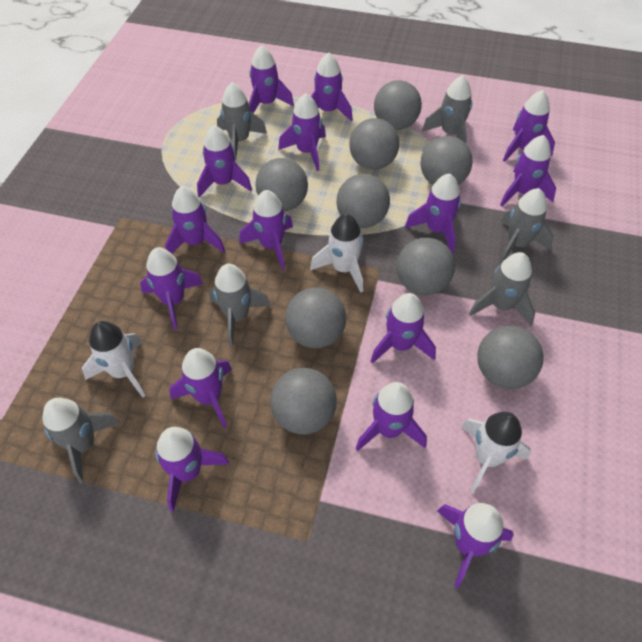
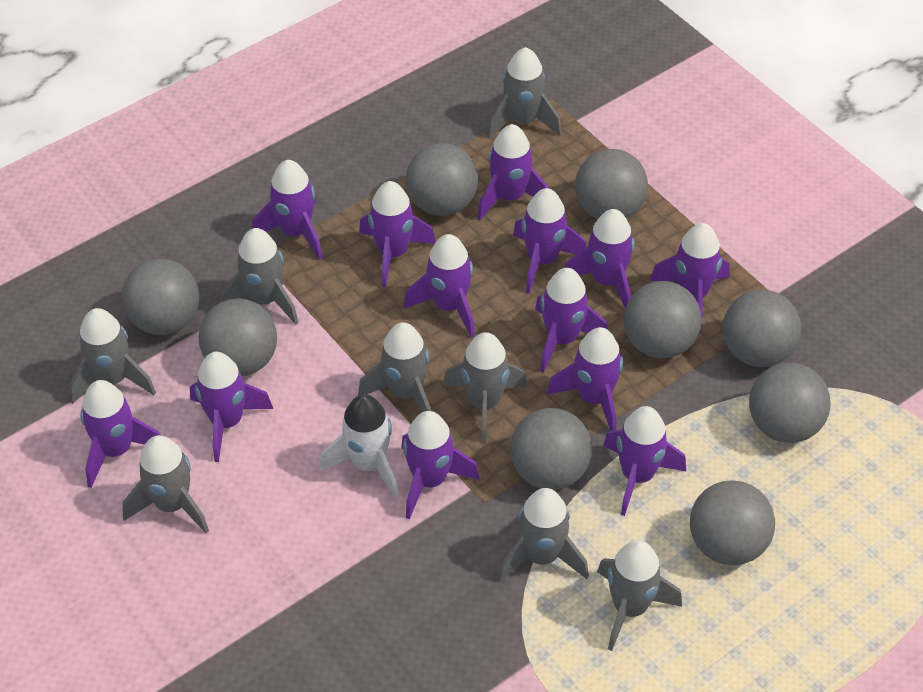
grey rocket: [43,398,120,483] [209,264,271,347] [217,82,267,161] [422,75,472,143] [469,252,535,326] [499,188,554,264] = 6 -> [69,308,156,404] [122,435,209,534] [220,228,299,325] [358,322,431,413] [443,332,527,443] [487,47,562,138] [498,488,589,581] [597,540,682,651] = 8
purple rocket: [140,247,203,330] [156,427,229,512] [165,186,225,254] [169,348,232,429] [197,125,252,198] [239,190,293,270] [249,45,294,113] [278,94,326,171] [311,53,353,121] [356,382,427,451] [370,293,436,364] [405,173,461,253] [437,503,514,588] [500,135,556,206] [503,90,555,162] = 15 -> [80,380,160,488] [190,352,273,462] [252,160,323,260] [359,181,436,288] [401,411,479,519] [403,234,475,338] [477,124,550,221] [513,188,586,293] [535,268,608,373] [546,327,623,431] [564,209,635,308] [603,406,686,516] [650,223,730,330] = 13
white rocket: [82,321,145,398] [310,214,363,292] [461,412,531,493] = 3 -> [319,394,399,498] = 1

